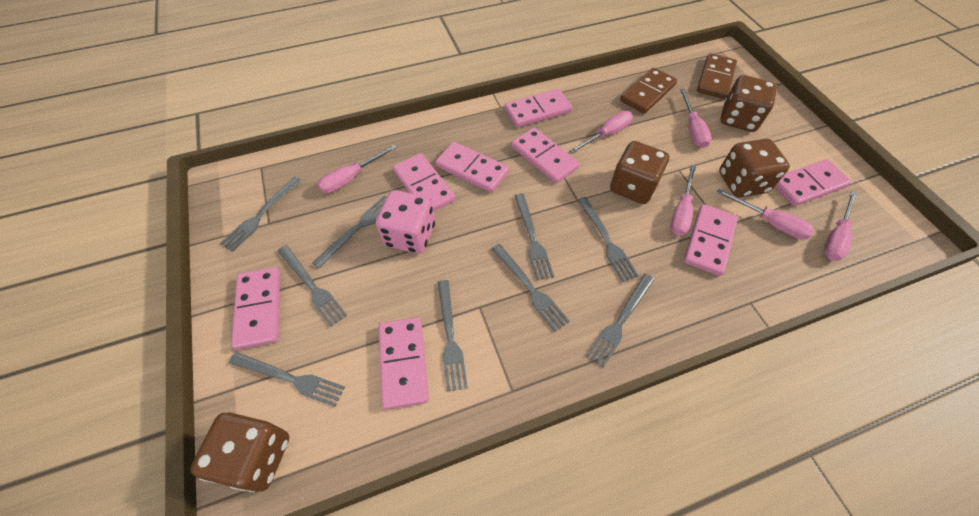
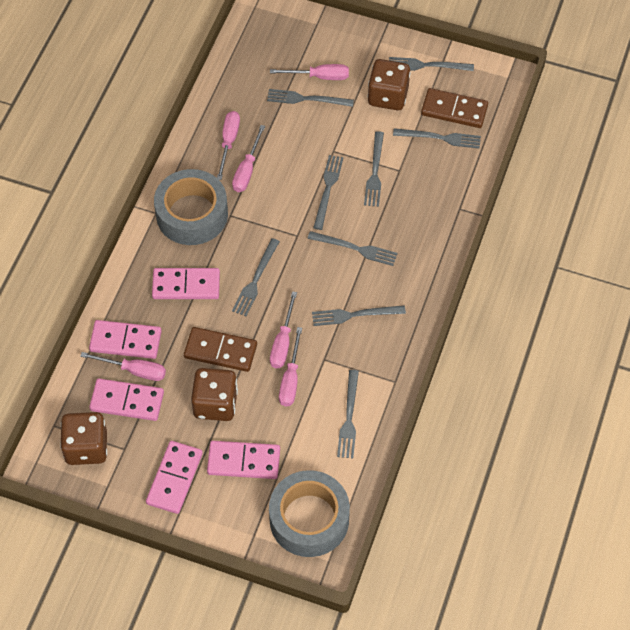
brown dice: [190,412,289,492] [610,141,669,204] [719,139,790,197] [720,75,777,132] = 4 -> [60,412,107,465] [191,368,238,421] [368,59,411,110] = 3
grey tape: none = 0 -> [154,169,228,245] [269,470,350,557] = 2
pink dice: [376,190,435,254] = 1 -> none = 0
pink domino: [231,267,280,350] [379,317,429,410] [393,153,455,212] [435,142,509,193] [505,89,572,127] [511,128,580,183] [684,204,738,276] [775,159,851,206] = 8 -> [89,320,162,359] [89,378,164,421] [146,441,203,514] [152,268,220,299] [207,441,280,479] = 5

